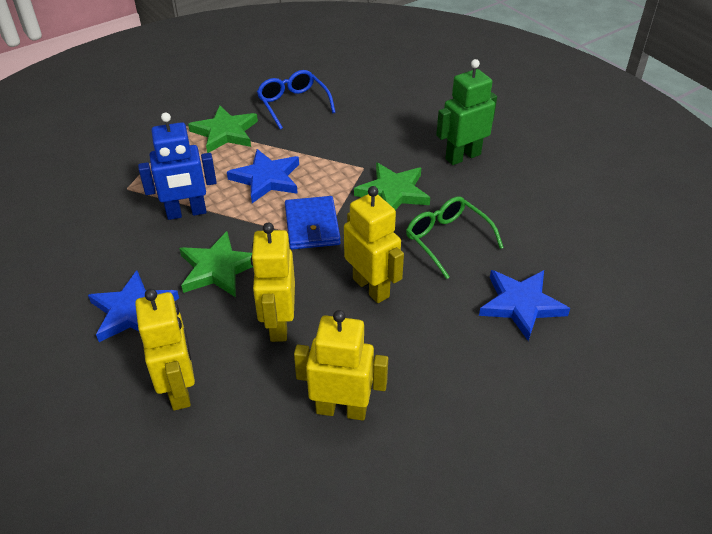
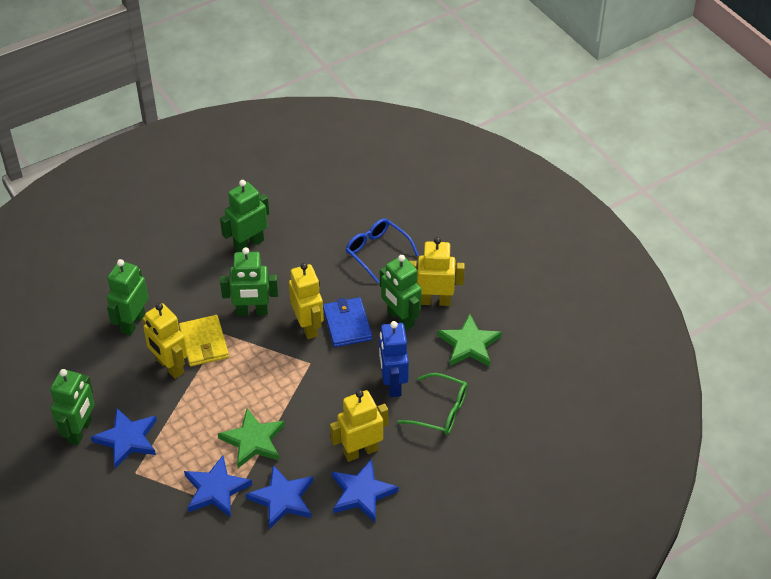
blue star: [88,270,179,342] [227,149,299,203] [479,270,570,341] = 3 -> [91,408,157,469] [184,455,252,518] [246,465,313,529] [332,459,399,522] = 4
green robot: [436,59,497,165] = 1 -> [50,369,95,445] [107,259,149,336] [220,180,269,252] [220,247,278,316] [380,255,422,330] = 5
green star: [179,231,253,297] [188,106,258,153] [354,162,430,210] = 3 -> [218,408,285,468] [438,313,502,367] = 2
yellow wallet: none = 0 -> [179,315,229,367] = 1

